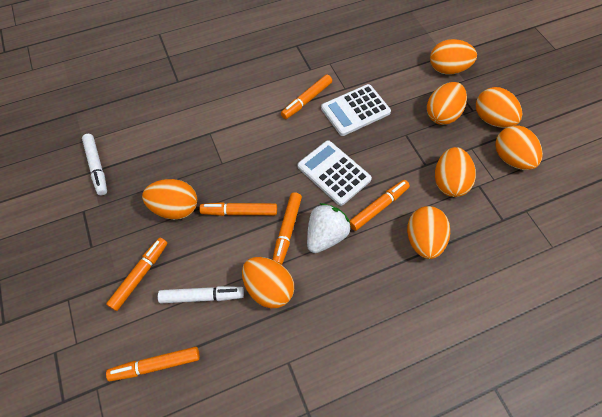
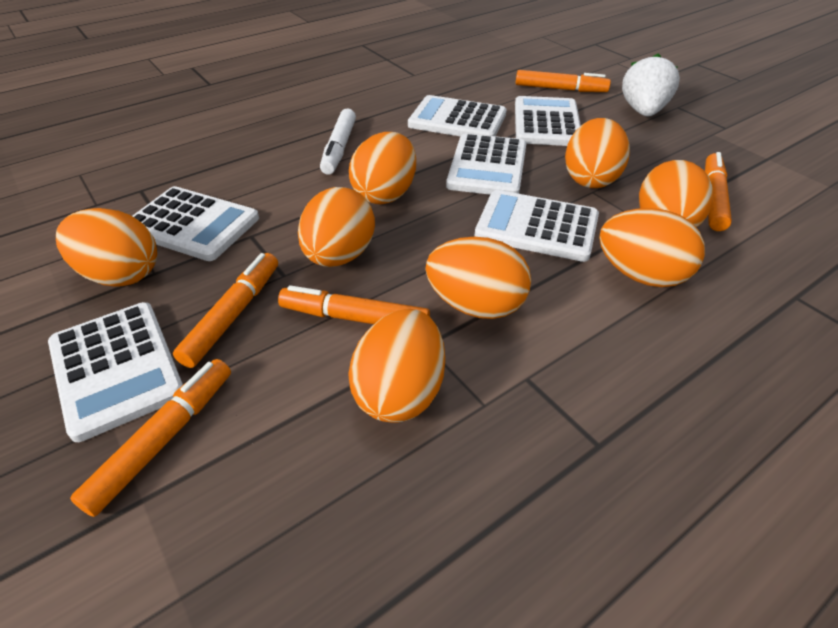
orange marker: [106,238,167,311] [106,347,200,381] [199,202,277,216] [272,192,302,265] [281,74,332,119] [350,180,410,231] = 6 -> [70,359,231,517] [173,253,278,368] [278,285,430,324] [516,70,611,92] [705,152,732,231] = 5
white calculator: [298,140,372,206] [321,84,391,136] = 2 -> [48,302,183,442] [132,186,259,261] [408,95,507,136] [446,133,526,195] [474,190,599,262] [515,96,581,146] = 6
white marker: [82,134,107,195] [158,286,244,303] = 2 -> [320,108,356,175] = 1

